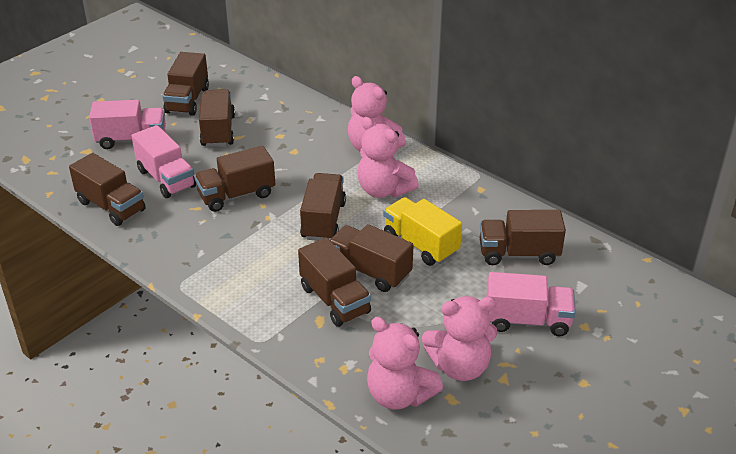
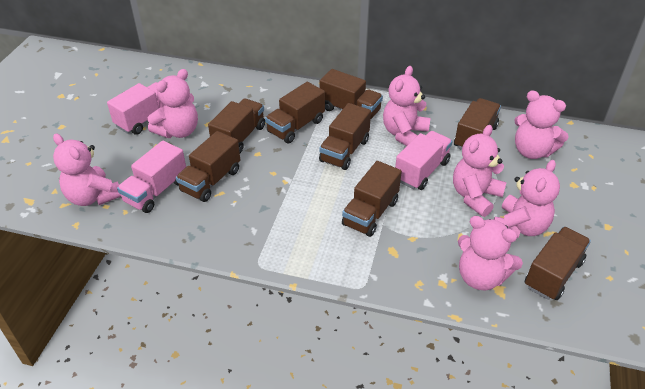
pink teddy bear: [348,76,406,151] [357,117,419,198] [367,317,443,410] [422,296,498,381] = 4 -> [53,133,121,206] [148,69,198,138] [383,66,430,146] [453,125,507,217] [458,216,523,290] [494,160,560,238] [514,90,569,159] = 7
yellow truck: [383,197,462,266] = 1 -> none = 0

